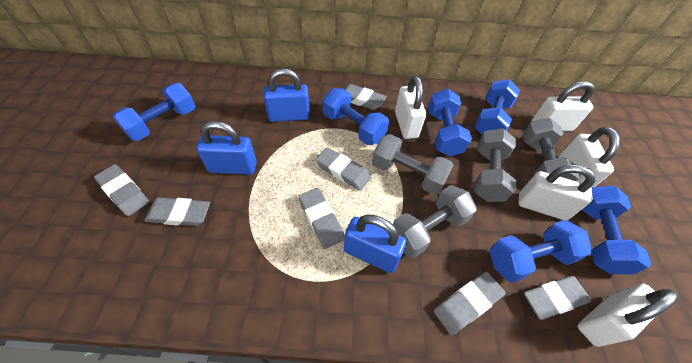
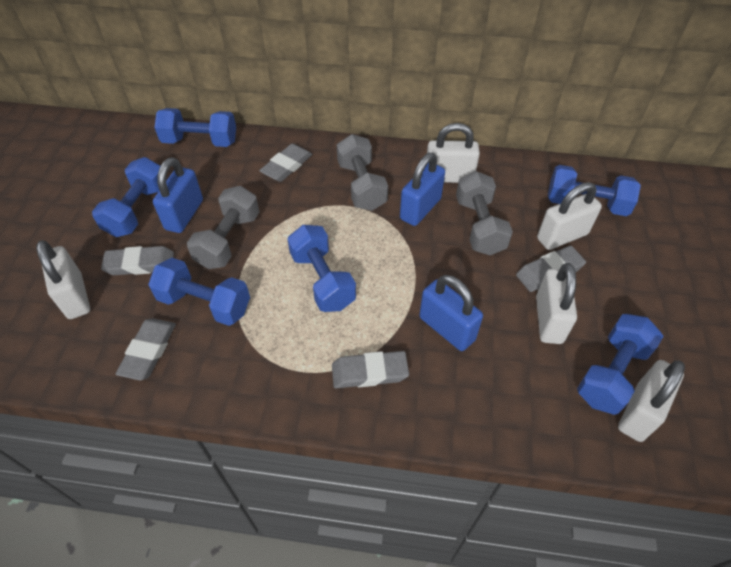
grey dumbbell: [372,134,454,195] [393,185,477,258] [474,128,516,202] [522,118,580,181] = 4 -> [187,186,259,269] [337,134,388,211] [456,171,513,255] = 3
grey eraser: [94,164,149,216] [145,197,210,226] [298,188,345,249] [315,147,371,191] [344,84,387,110] [434,272,506,335] [524,276,591,320] = 7 -> [101,246,174,275] [116,318,176,380] [259,144,313,182] [332,351,409,388] [516,246,586,292] = 5

